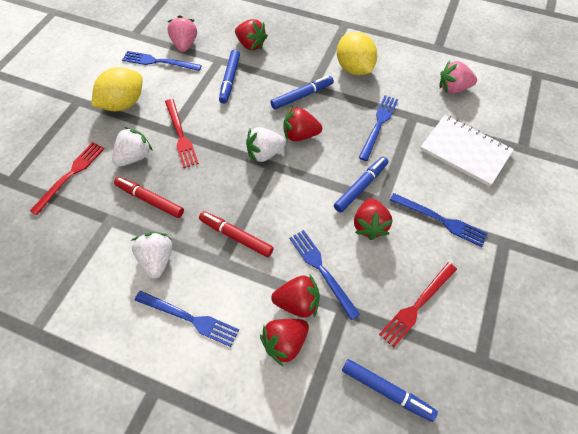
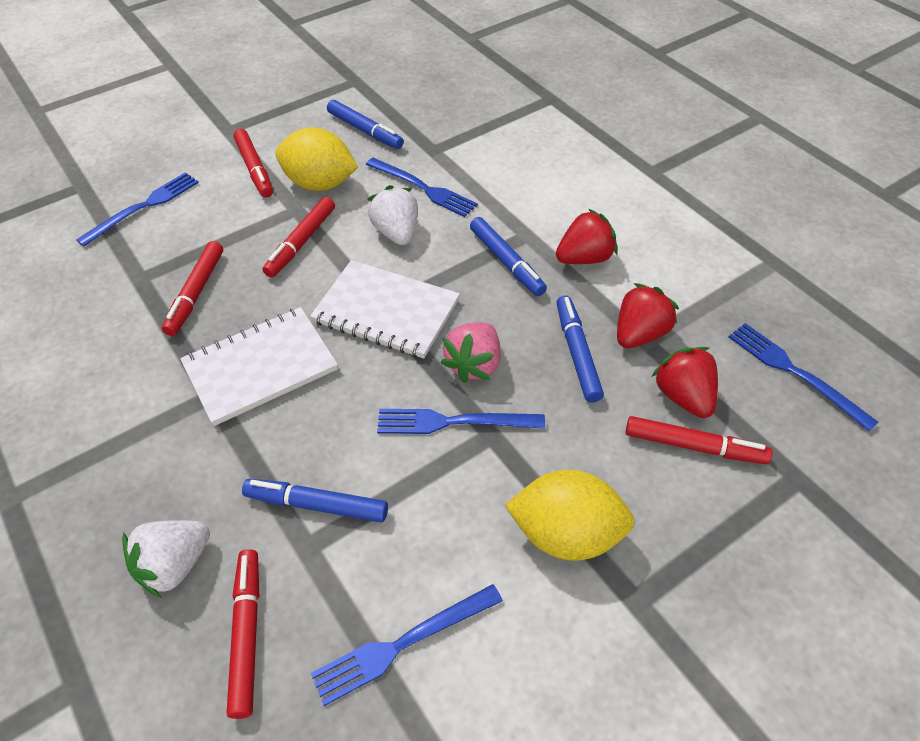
pink strawberry: [167,15,197,52] [439,60,477,93] = 2 -> [441,322,501,383] = 1
red fork: [30,142,105,215] [165,99,199,168] [379,262,457,348] = 3 -> none = 0
red marker: [114,177,184,218] [199,211,274,257] = 2 -> [162,241,223,336] [227,549,259,719] [233,129,273,197] [262,197,335,278] [625,416,772,465] = 5
red strawberry: [235,19,268,50] [260,319,309,366] [271,275,320,318] [283,107,322,141] [354,198,393,240] = 5 -> [556,209,618,264] [617,283,679,348] [651,347,718,418] = 3
white notebook: [420,115,514,187] = 1 -> [180,307,338,426] [310,260,460,359] = 2
white strawberry: [112,127,153,167] [132,232,172,279] [246,127,286,163] = 3 -> [122,520,210,598] [368,185,418,245] = 2

